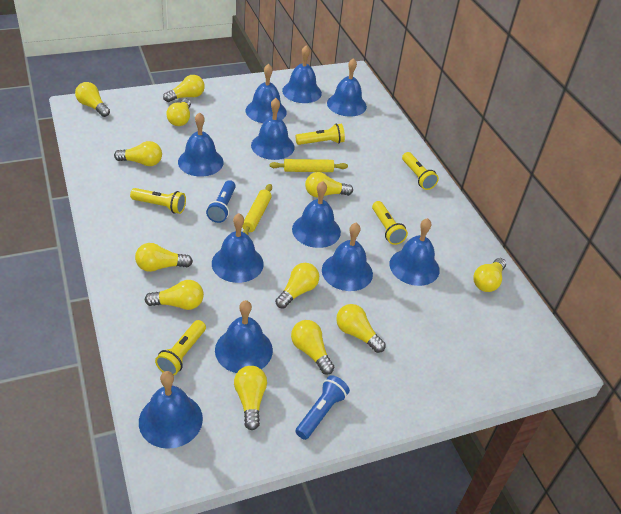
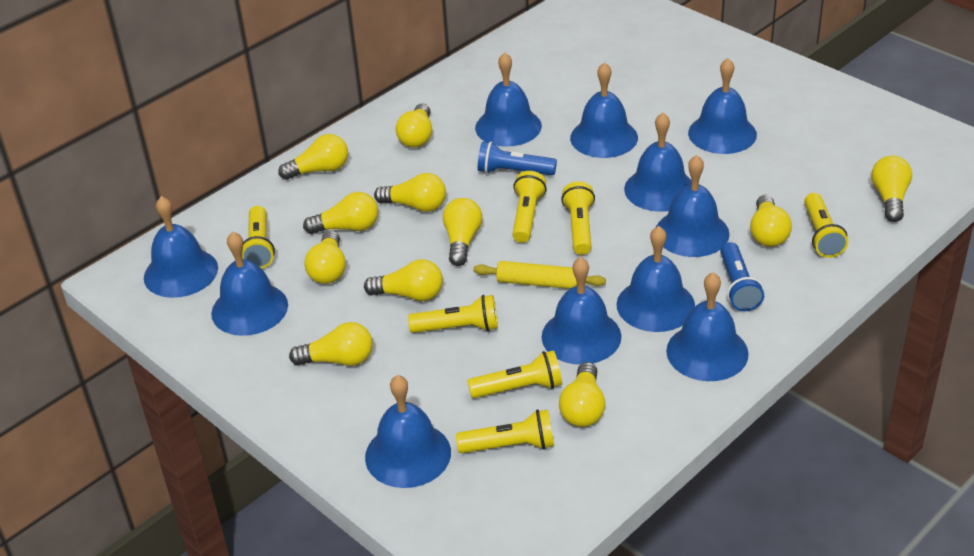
yellow flashlight: [130,188,186,214] [155,320,206,375] [296,124,345,145] [372,201,408,245] [402,152,439,190] = 5 -> [242,206,275,269] [408,295,498,333] [456,409,554,453] [467,350,562,398] [513,171,546,243] [561,181,595,255] [804,193,848,258] = 7
yellow light bulb: [75,82,110,117] [114,141,162,166] [135,243,193,272] [145,280,204,310] [163,75,205,102] [166,99,191,126] [234,366,267,430] [275,263,319,309] [291,320,334,375] [305,172,353,197] [336,304,386,353] [473,258,506,292] = 12 -> [278,134,348,180] [289,322,373,366] [303,192,378,234] [305,230,346,284] [364,259,443,301] [374,173,446,212] [395,103,432,148] [443,198,482,266] [559,362,605,427] [750,195,792,247] [871,156,912,222] = 11
yellow rolling pin: [242,184,272,235] [270,159,348,172] = 2 -> [474,261,606,289] = 1

